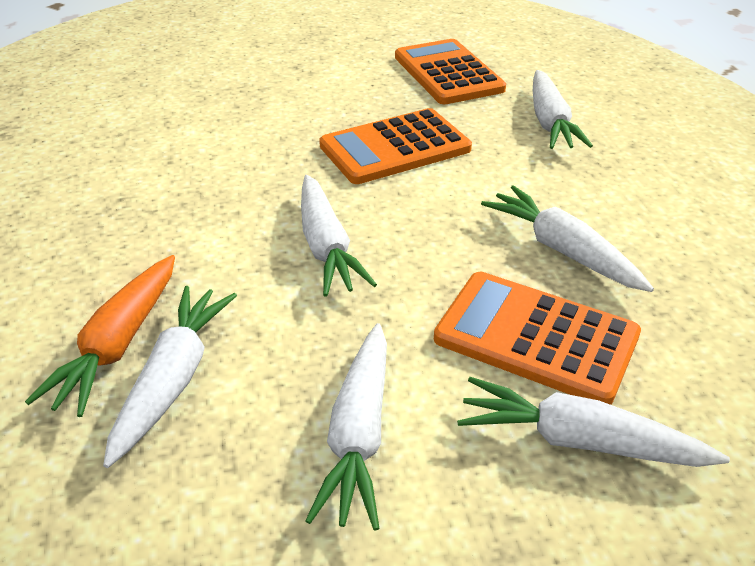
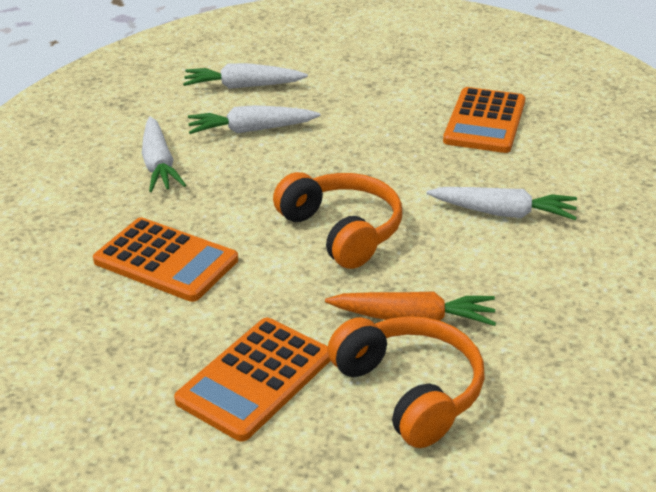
orange headphones: none = 0 -> [273,172,402,269] [327,316,485,448] = 2
white carrot: [103,286,237,468] [301,175,377,297] [305,323,387,530] [457,377,730,467] [481,185,654,292] [533,70,593,149] = 6 -> [142,117,186,192] [183,63,308,89] [188,105,320,134] [426,187,577,220] = 4

